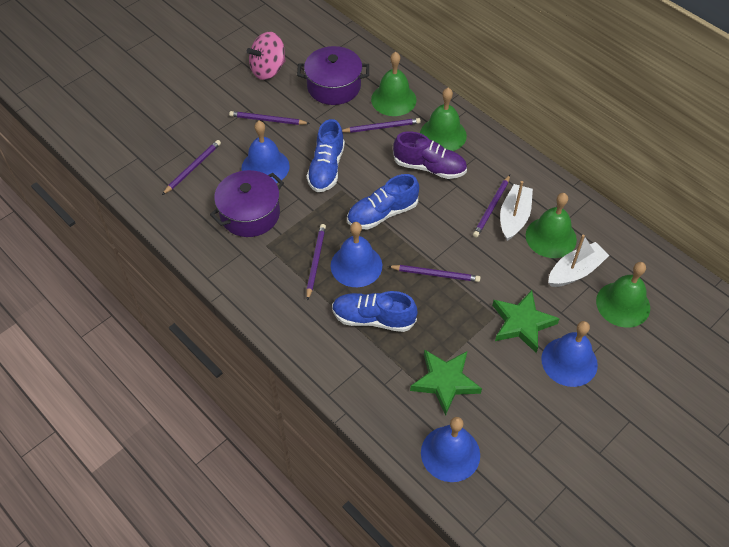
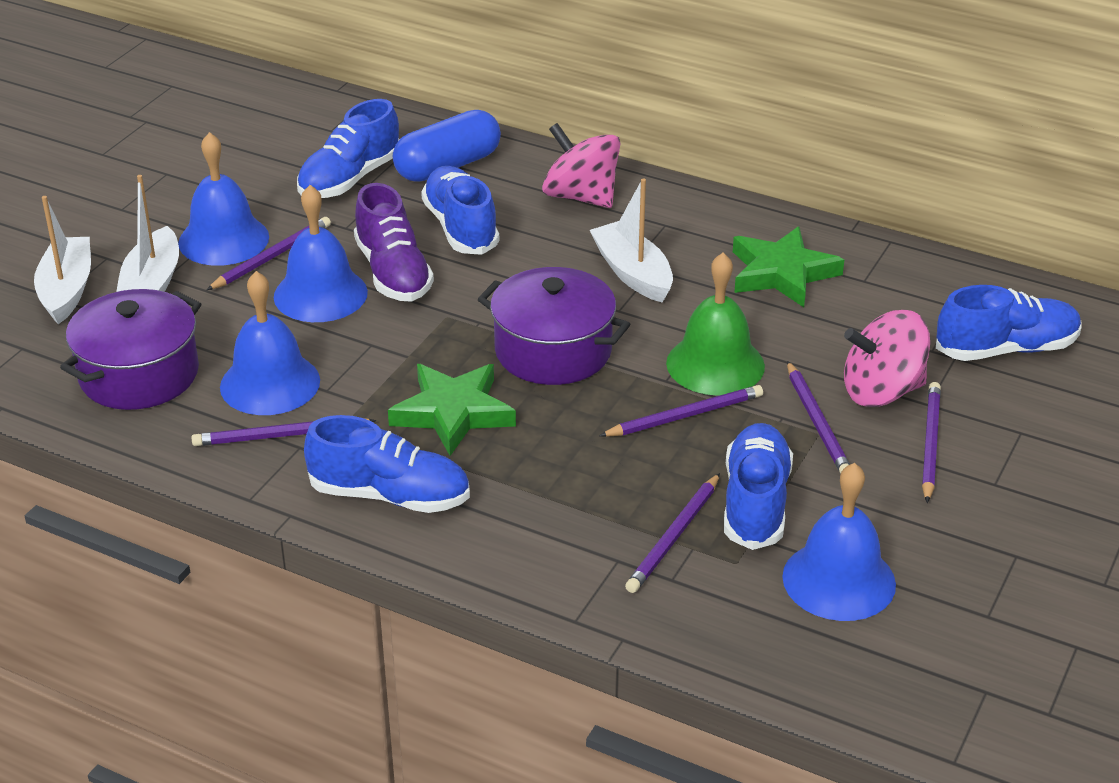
blue capsule: none = 0 -> [393,110,501,182] = 1
blue shoe: [307,119,345,192] [332,291,417,332] [347,174,419,229] = 3 -> [297,99,400,198] [304,415,470,513] [421,166,499,255] [724,423,793,550] [936,285,1081,361] = 5
green bell: [371,52,417,116] [420,88,467,151] [526,193,577,258] [596,262,650,328] = 4 -> [666,253,765,396] = 1
pink spinning top: [247,32,286,80] = 1 -> [542,123,620,208] [844,310,930,407] = 2
white boat: [500,181,533,241] [548,235,610,287] = 2 -> [34,196,91,324] [116,175,179,292] [590,179,673,303] = 3

